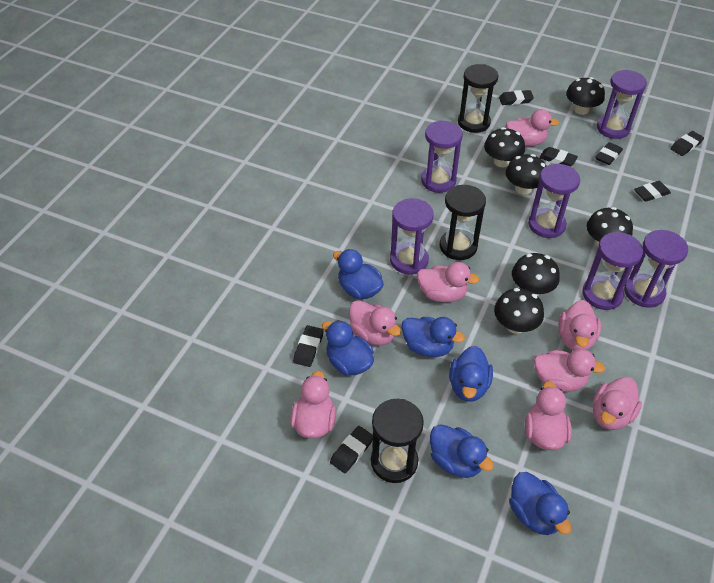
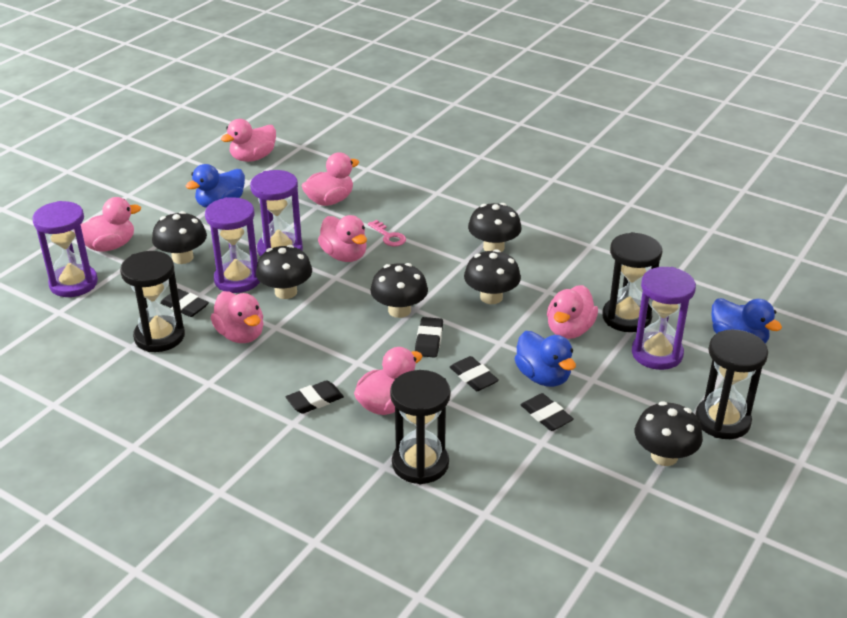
black eraser: [293,325,324,367] [330,426,373,473] [499,90,534,105] [539,147,578,166] [595,142,623,165] [634,181,671,202] [671,131,704,156] = 7 -> [160,289,209,317] [286,380,344,414] [415,317,443,358] [450,356,499,391] [520,393,574,431] = 5
black hourglass: [371,399,424,483] [440,185,486,260] [458,64,498,133] = 3 -> [120,251,185,352] [390,370,451,484] [602,232,662,332] [695,330,768,439] = 4
blue duck: [322,320,374,375] [333,249,384,299] [401,317,465,357] [430,424,494,478] [449,346,493,401] [509,472,571,535] = 6 -> [186,164,245,208] [514,331,576,387] [712,298,782,344] = 3
pink duck: [290,371,336,438] [349,300,401,346] [417,262,480,302] [506,109,559,146] [525,381,572,450] [534,349,605,392] [558,300,601,351] [593,377,642,430] = 8 -> [81,197,141,252] [211,291,264,343] [221,119,276,162] [302,152,359,206] [318,215,367,262] [354,347,422,415] [547,285,598,339] = 7
pink key: none = 0 -> [368,220,406,247] = 1
purple hourglass: [390,198,434,275] [421,120,463,193] [528,164,580,238] [582,232,643,310] [597,70,647,139] [624,230,688,308] = 6 -> [33,201,98,297] [205,197,260,293] [250,170,303,257] [632,267,696,370] = 4

